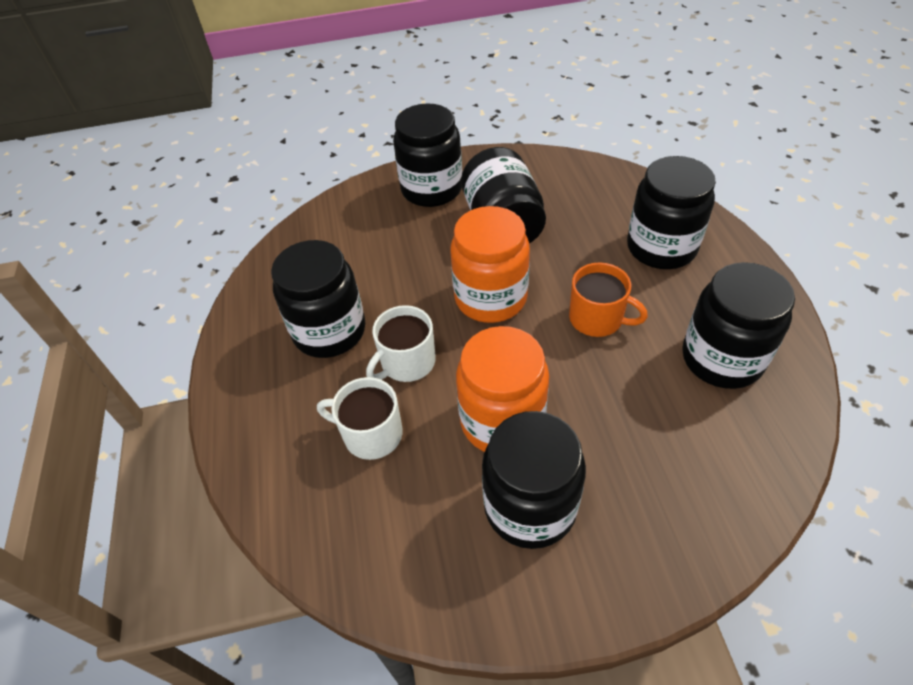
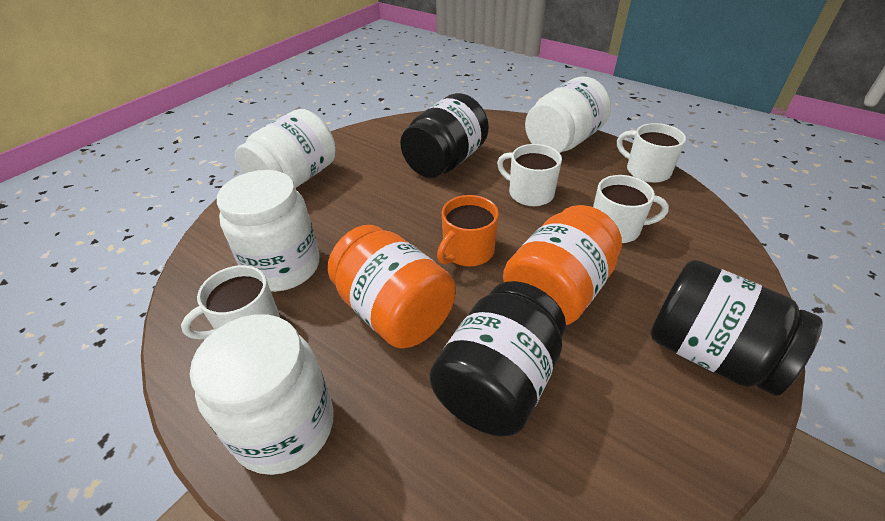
black jar: [271,240,365,358] [393,103,462,207] [461,147,546,243] [482,411,586,549] [627,156,716,269] [682,262,795,389] = 6 -> [400,93,489,178] [429,281,566,437] [650,260,823,396] = 3
white jar: none = 0 -> [190,314,334,475] [217,170,319,292] [235,109,336,188] [525,77,611,153] = 4
white mug: [317,377,403,460] [366,305,436,382] = 2 -> [181,265,280,340] [497,144,562,206] [593,175,669,243] [617,123,686,183] = 4

